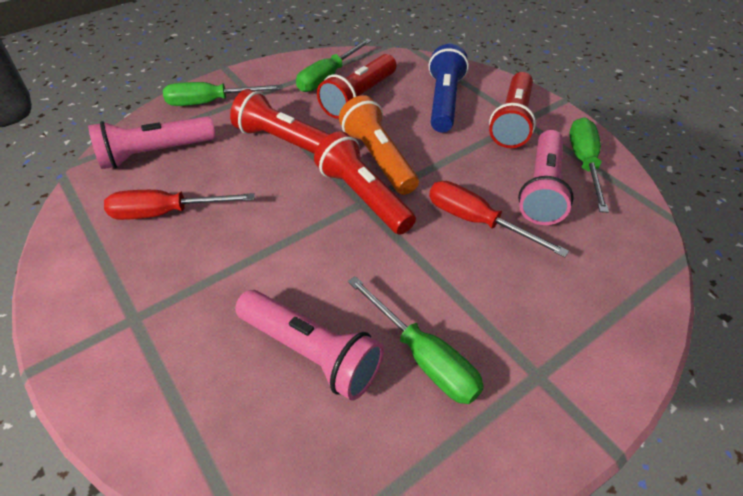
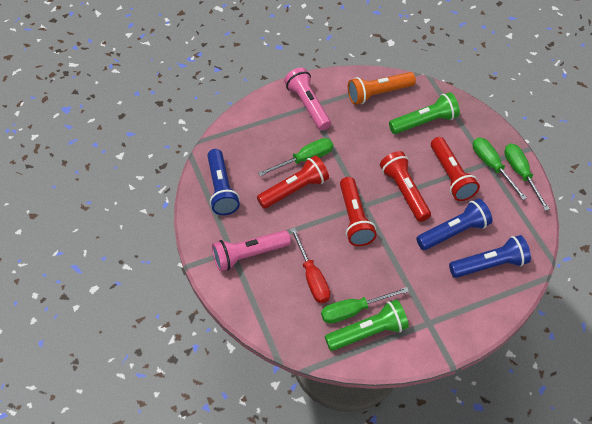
blue flashlight: [429,44,469,132] = 1 -> [207,149,240,215] [416,199,492,250] [449,235,531,278] = 3
green flashlight: none = 0 -> [325,300,409,351] [389,92,460,134] = 2
pink flashlight: [88,116,216,169] [235,290,384,401] [518,130,574,225] = 3 -> [212,230,291,271] [284,67,331,131] = 2
red screwdriver: [104,190,255,220] [429,181,569,257] = 2 -> [290,228,330,303] = 1

